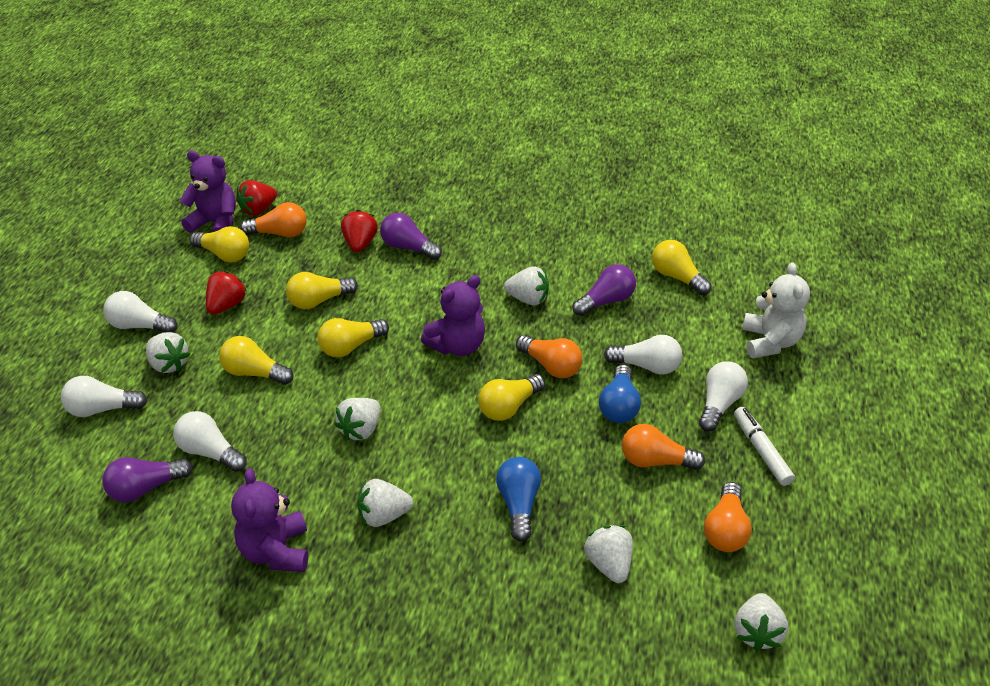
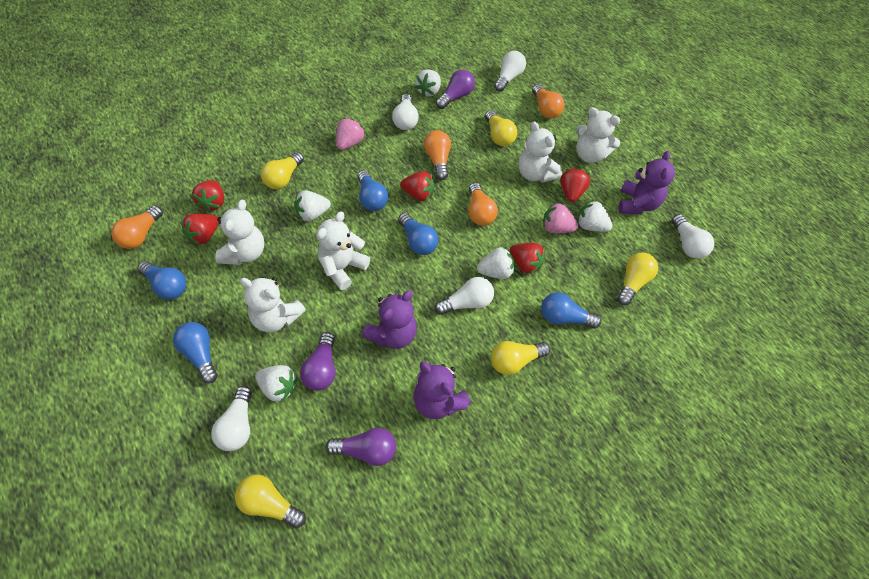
blue light bulb: [496,457,541,541] [599,365,641,423] = 2 -> [138,261,186,300] [173,322,217,383] [358,170,388,211] [398,213,438,255] [541,292,601,329] = 5
pink strawberry: none = 0 -> [336,118,365,150] [543,202,578,233] = 2
red strawberry: [206,271,247,314] [236,180,277,216] [341,210,378,252] = 3 -> [181,214,219,245] [192,180,224,212] [400,171,434,201] [509,243,545,274] [560,168,590,202] = 5
white marker: [734,407,795,486] = 1 -> none = 0
white strawberry: [146,332,190,373] [334,398,380,441] [358,479,413,527] [504,266,549,305] [585,525,633,583] [734,593,788,651] = 6 -> [255,365,297,402] [295,190,331,221] [415,69,441,97] [477,247,515,279] [577,200,612,232] = 5
white teddy bear: [742,262,810,358] = 1 -> [215,200,264,265] [240,276,306,333] [316,212,370,290] [518,122,562,183] [576,107,620,163] = 5
yellow light bulb: [190,226,249,262] [219,336,294,385] [286,272,358,309] [318,318,389,358] [478,374,545,421] [652,240,711,295] = 6 -> [235,474,306,528] [261,152,304,189] [485,110,517,146] [491,341,550,375] [617,253,658,305] = 5

